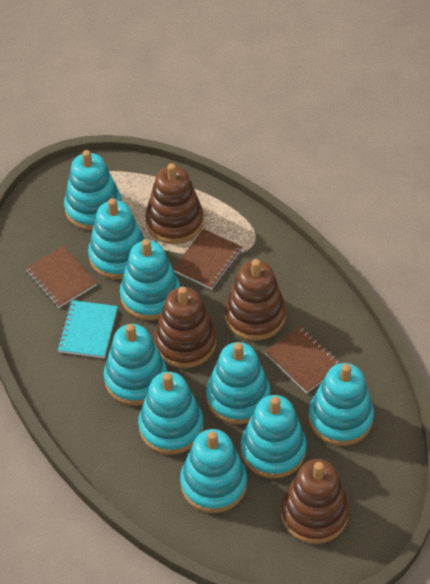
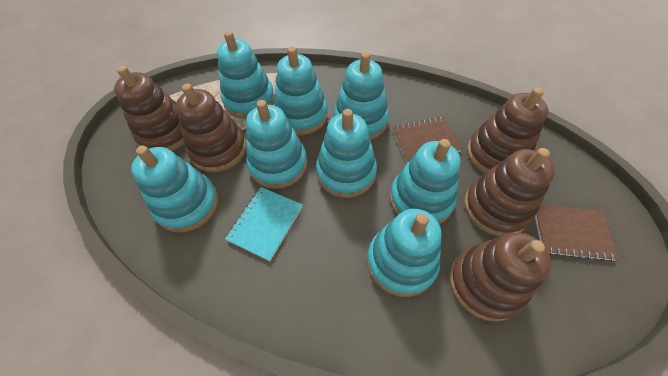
brown notebook: [25,246,97,308] [173,229,242,290] [265,326,341,393] = 3 -> [392,117,462,163] [535,205,619,262] = 2
brown stacking toy: [145,163,204,244] [154,286,216,368] [225,259,286,341] [281,459,349,544] = 4 -> [114,66,184,151] [176,84,246,172] [449,233,551,322] [464,148,555,236] [467,87,548,173] = 5
turquoise stacking toy: [64,150,122,231] [88,198,145,279] [104,324,167,406] [120,239,180,320] [138,372,204,455] [180,429,247,513] [206,342,270,424] [241,395,307,479] [308,363,374,446] = 9 -> [131,146,218,232] [217,31,275,119] [246,100,307,189] [274,47,328,135] [316,109,377,198] [334,52,389,140] [367,209,442,297] [390,139,461,224] = 8

